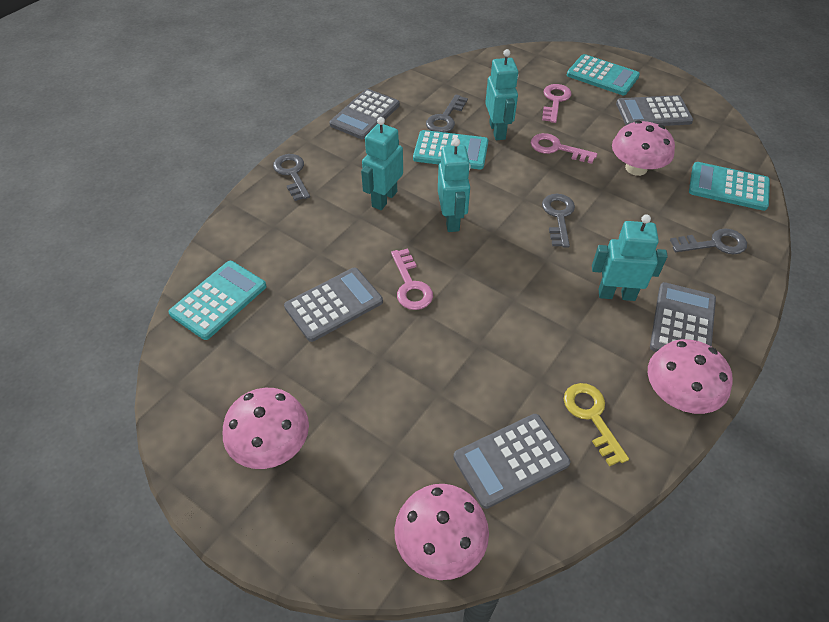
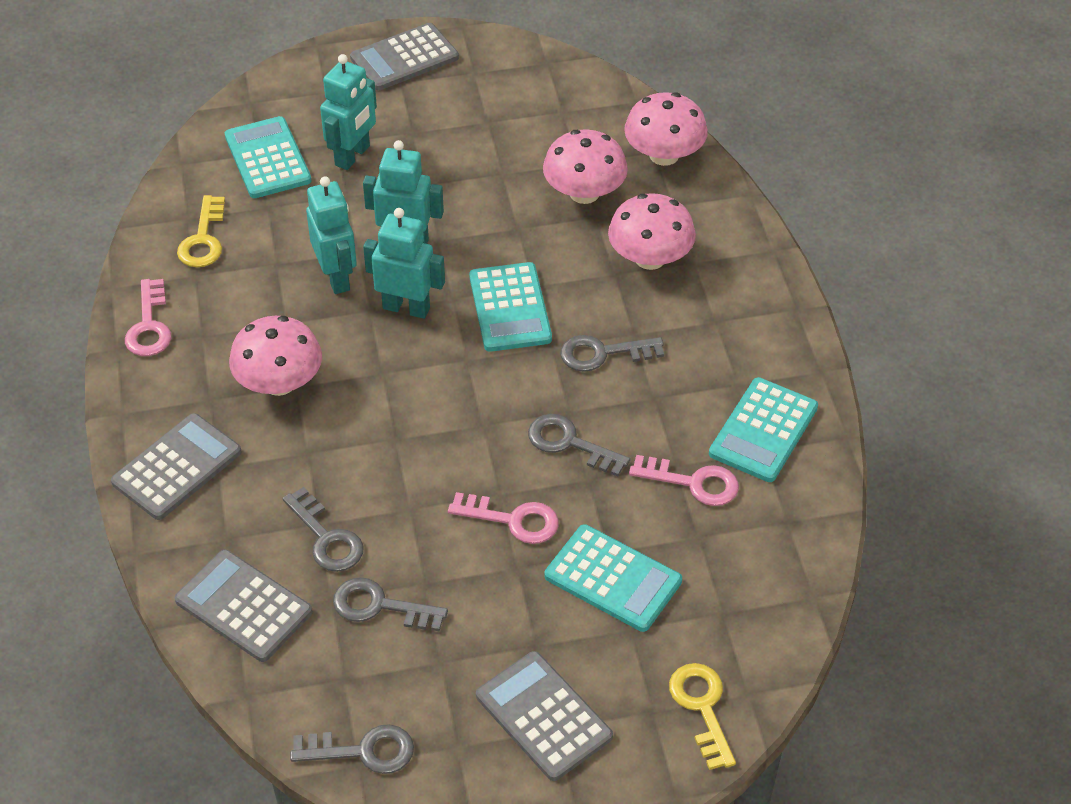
grey calculator: [284,268,383,342] [329,89,400,139] [453,414,571,509] [616,95,693,126] [650,282,716,352] = 5 -> [111,413,242,520] [175,550,313,662] [350,23,459,90] [476,651,613,781] = 4
grey key: [273,154,310,201] [426,95,468,133] [542,194,575,248] [670,228,747,254] = 4 -> [283,487,364,572] [290,724,414,774] [333,577,448,631] [528,414,630,477] [560,335,664,372] = 5
yellow key: [564,383,629,466] = 1 -> [177,195,225,267] [669,663,736,770] = 2

